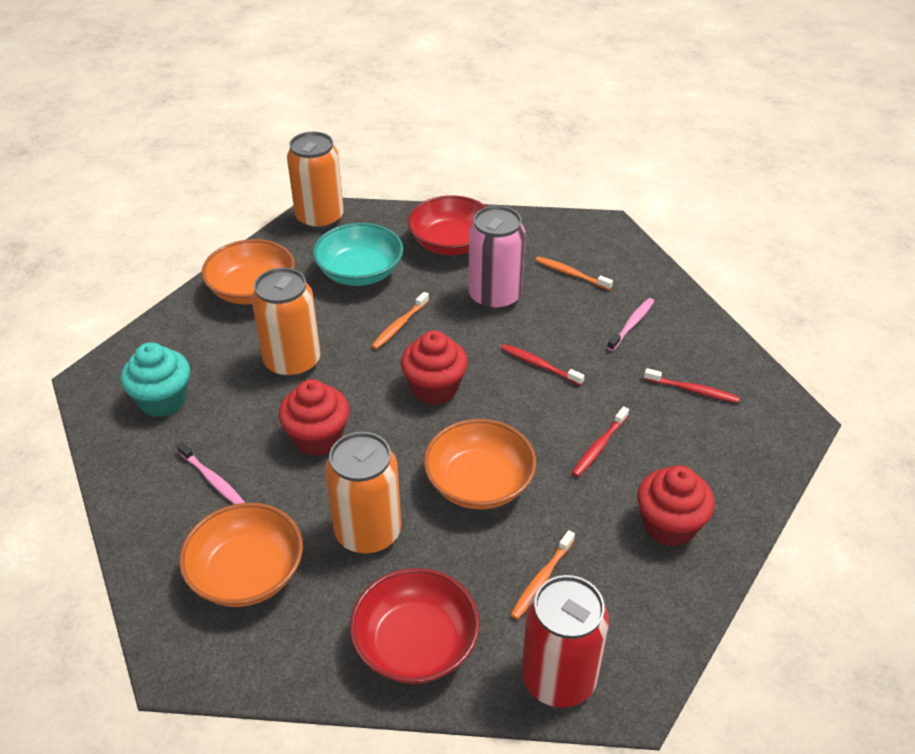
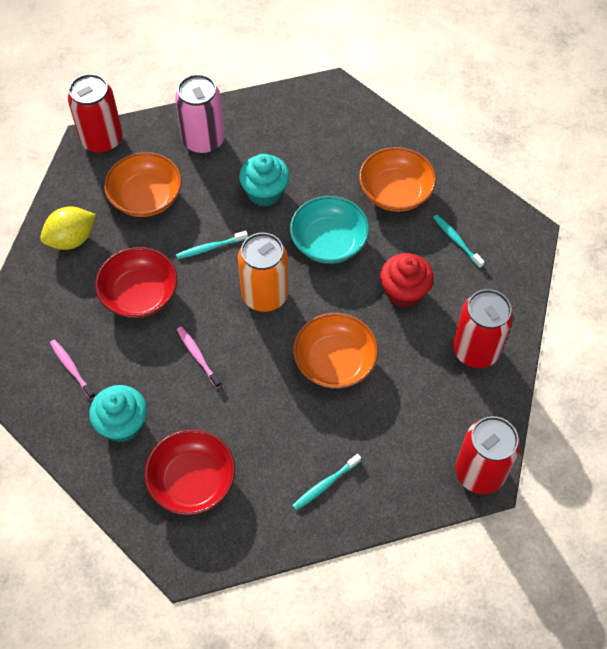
orange can: [252,268,320,378] [287,132,344,230] [325,432,401,555] = 3 -> [238,233,288,312] = 1
orange toothbrush: [371,292,429,349] [511,530,575,620] [535,256,613,290] = 3 -> none = 0
red can: [521,575,609,708] = 1 -> [68,74,123,154] [453,289,513,368] [455,416,520,494] = 3
red cupcake: [278,379,349,456] [401,330,468,405] [637,465,715,546] = 3 -> [380,253,434,308] = 1
red toothbrush: [501,344,585,386] [572,406,629,477] [644,368,740,403] = 3 -> none = 0
turquoise cupcake: [121,342,190,417] = 1 -> [89,385,147,442] [239,154,290,207] = 2
turquoise toothbrush: none = 0 -> [176,231,248,259] [292,454,361,510] [433,215,485,268] = 3
yellow lemon: none = 0 -> [40,207,96,250] = 1

